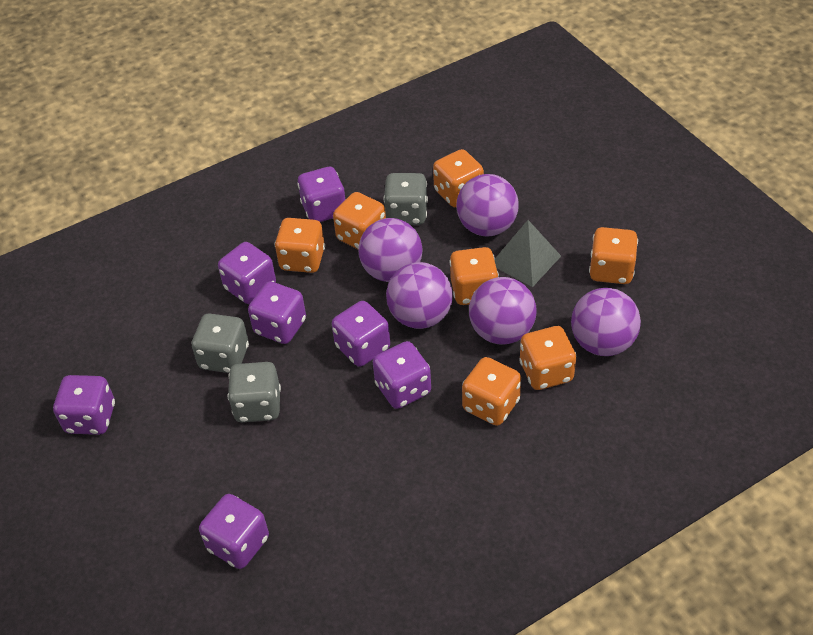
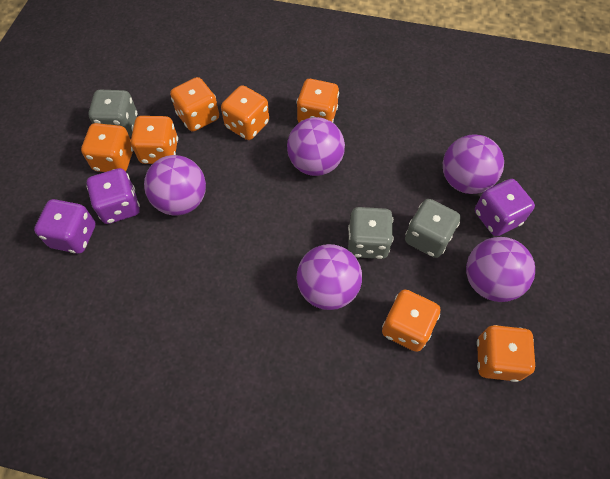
grey pyramid: [495,220,561,287] = 1 -> none = 0
purple dice: [53,375,115,435] [199,494,269,569] [218,242,276,304] [248,281,306,344] [297,167,345,222] [332,301,390,367] [373,341,431,409] = 7 -> [34,199,96,254] [87,168,140,224] [475,179,535,236] = 3

